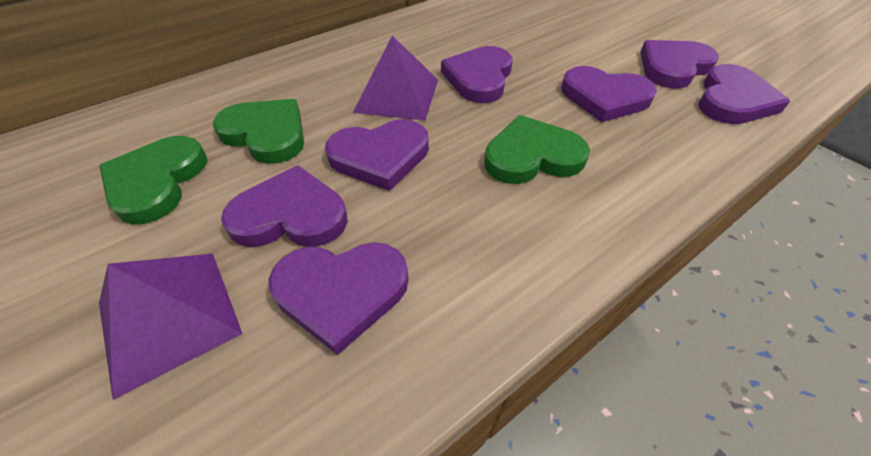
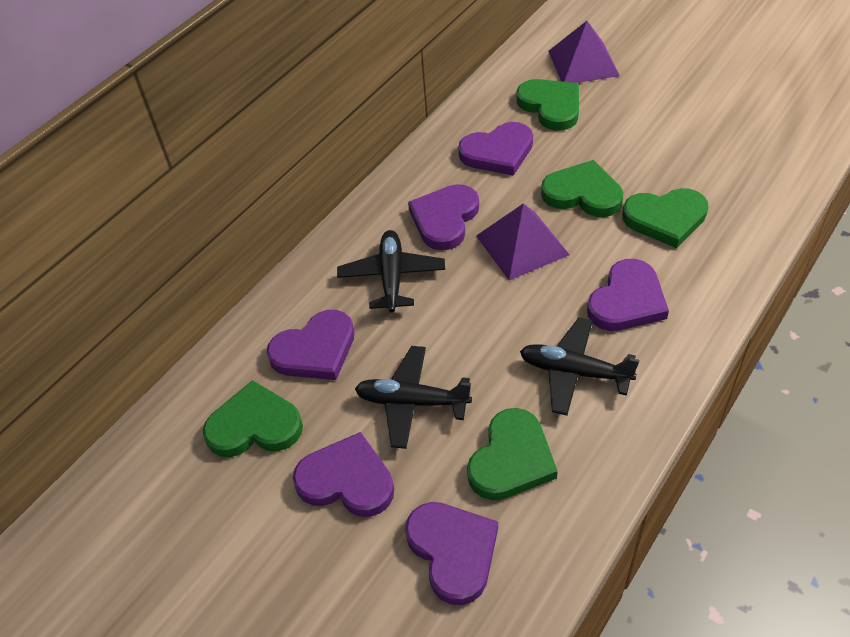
black plane: none = 0 -> [337,230,445,312] [355,346,472,449] [520,317,639,415] = 3
green heart: [99,136,207,224] [213,99,304,164] [484,115,590,184] = 3 -> [203,380,303,457] [467,408,558,500] [516,79,579,131] [541,160,623,217] [622,188,708,248] = 5
purple heart: [221,165,348,247] [269,242,409,355] [325,119,429,191] [441,46,513,103] [561,66,657,122] [640,40,719,89] [698,64,790,124] = 7 -> [267,310,355,380] [293,432,394,517] [405,502,498,605] [408,184,479,250] [458,122,533,176] [587,259,669,331] = 6

